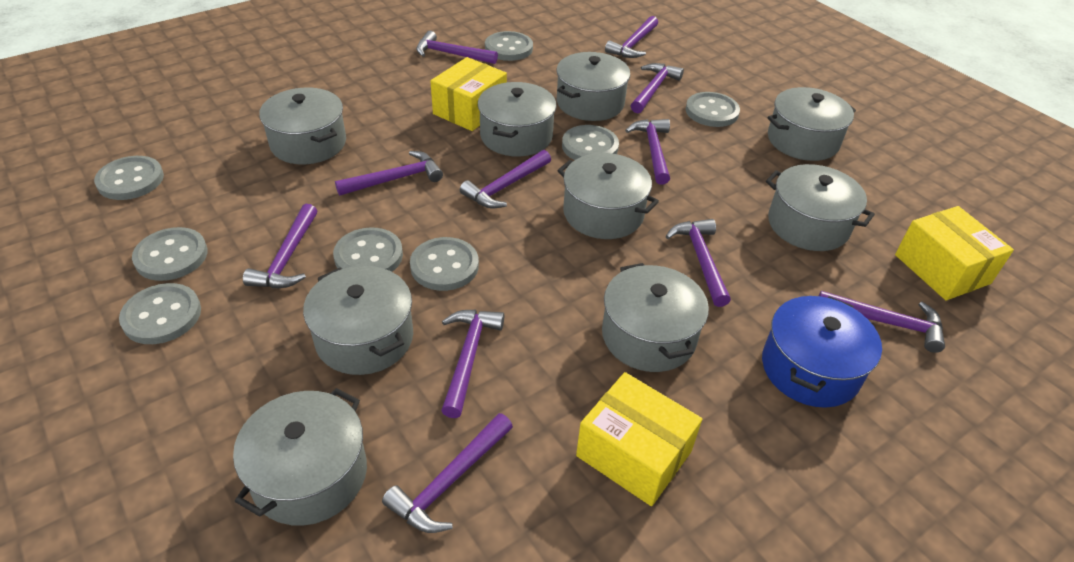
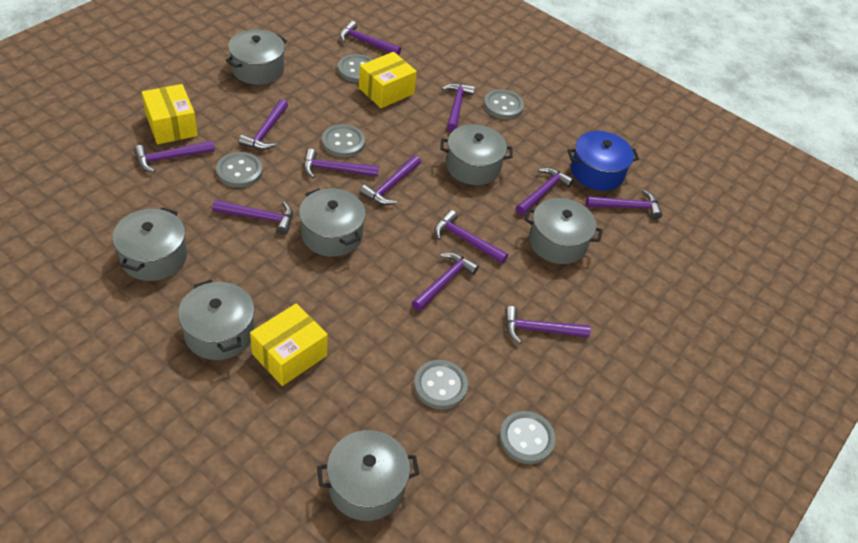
grey button: [94,156,164,200] [119,283,201,344] [132,227,208,281] [333,227,403,272] [410,237,479,291] [485,31,533,61] [562,125,619,160] [686,92,740,127] = 8 -> [216,152,263,188] [322,124,365,157] [338,54,373,83] [414,360,468,409] [484,89,524,119] [499,411,556,464] = 6
grey pot: [233,388,367,526] [259,88,346,164] [303,266,413,375] [478,82,556,157] [557,52,630,121] [557,153,659,239] [602,263,709,372] [766,164,875,251] [767,87,856,161] = 9 -> [113,207,187,281] [178,280,255,360] [226,30,287,85] [299,188,366,257] [317,430,419,521] [440,124,513,185] [525,198,603,264] = 7
purple hammer: [243,204,317,288] [335,151,443,196] [382,413,513,533] [416,31,498,64] [441,310,504,418] [460,150,551,208] [605,16,658,58] [625,119,670,185] [631,63,684,113] [666,219,731,307] [819,291,945,353] = 11 -> [134,141,215,173] [212,200,293,234] [239,99,288,150] [304,149,379,178] [340,21,401,56] [360,155,421,205] [412,252,479,311] [435,210,508,264] [442,83,475,131] [505,306,591,344] [516,167,574,215] [586,190,663,219] = 12

